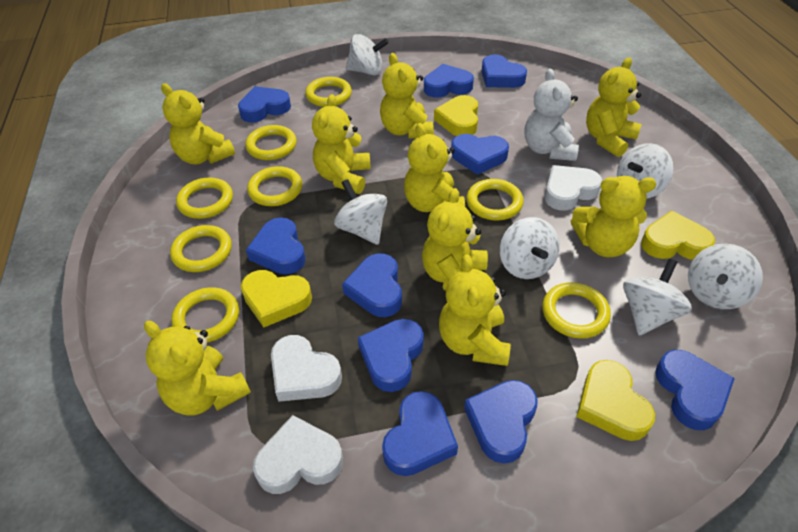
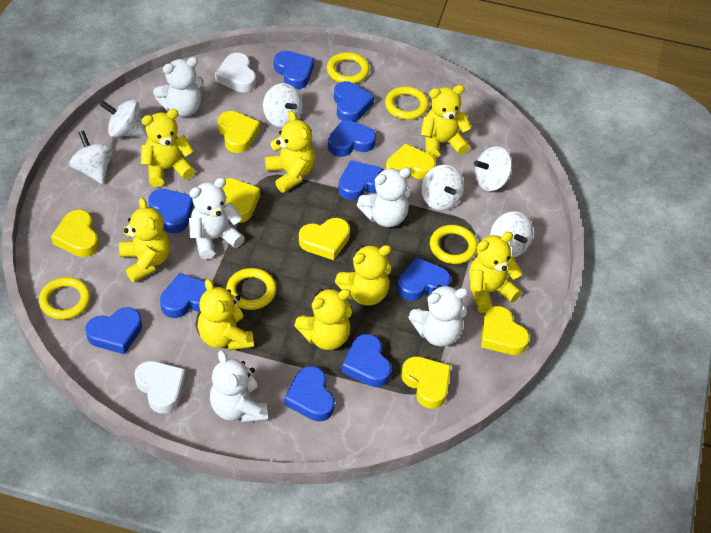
white heart: [253,415,343,494] [271,335,342,402] [545,165,602,211] = 3 -> [134,361,186,413] [215,53,256,92] = 2
white teddy bear: [525,69,579,161] = 1 -> [153,57,204,117] [189,178,245,260] [210,350,268,423] [357,168,411,227] [408,285,468,347] = 5
yellow heart: [241,270,312,327] [434,95,478,136] [576,360,655,441] [641,211,715,260] = 4 -> [51,210,99,257] [218,111,260,153] [222,178,260,223] [299,218,350,260] [386,143,436,179] [402,356,451,409] [481,306,530,355] = 7
yellow ring: [170,225,232,272] [171,287,239,343] [176,178,233,219] [245,125,297,160] [247,166,302,206] [305,77,352,107] [466,179,524,221] [542,282,611,339] = 8 -> [39,277,90,320] [226,268,276,310] [327,52,370,84] [385,86,429,120] [430,225,478,264] = 5
yellow teddy bear: [144,321,251,415] [161,83,235,164] [312,94,371,194] [380,53,434,139] [404,123,465,212] [422,188,488,291] [439,254,511,366] [571,176,656,257] [586,57,642,157] = 9 -> [119,198,170,282] [141,109,195,187] [198,279,254,351] [265,111,315,193] [294,288,352,350] [335,245,391,306] [421,85,472,159] [469,232,523,313] = 8

